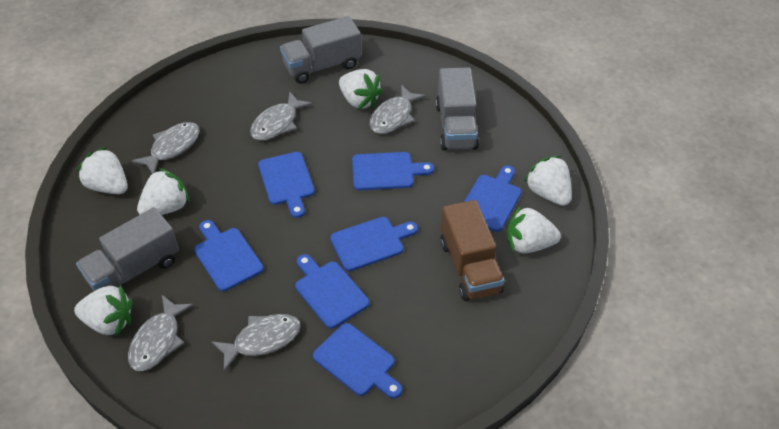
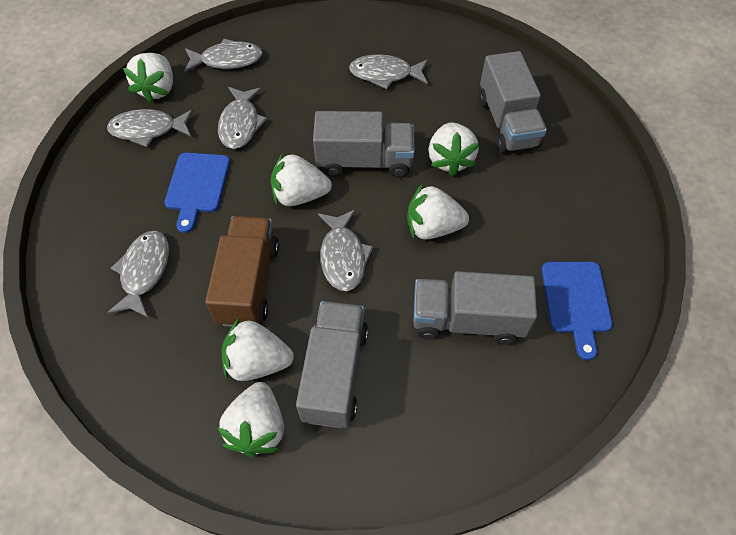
blue cutting board: [194,220,264,291] [258,152,315,218] [295,254,369,329] [313,323,402,399] [330,217,418,271] [352,152,434,190] [464,165,522,232] = 7 -> [164,153,230,233] [541,262,613,360] = 2
grey fish: [128,295,194,371] [132,122,200,174] [212,314,301,372] [250,92,312,141] [370,85,426,134] = 5 -> [107,109,193,147] [107,231,169,317] [184,39,263,72] [218,87,267,149] [318,209,374,291] [349,55,428,89] = 6
grey truck: [76,207,179,291] [280,16,361,84] [436,67,479,151] = 3 -> [296,301,368,428] [313,111,415,178] [413,271,537,345] [479,51,547,153] = 4

